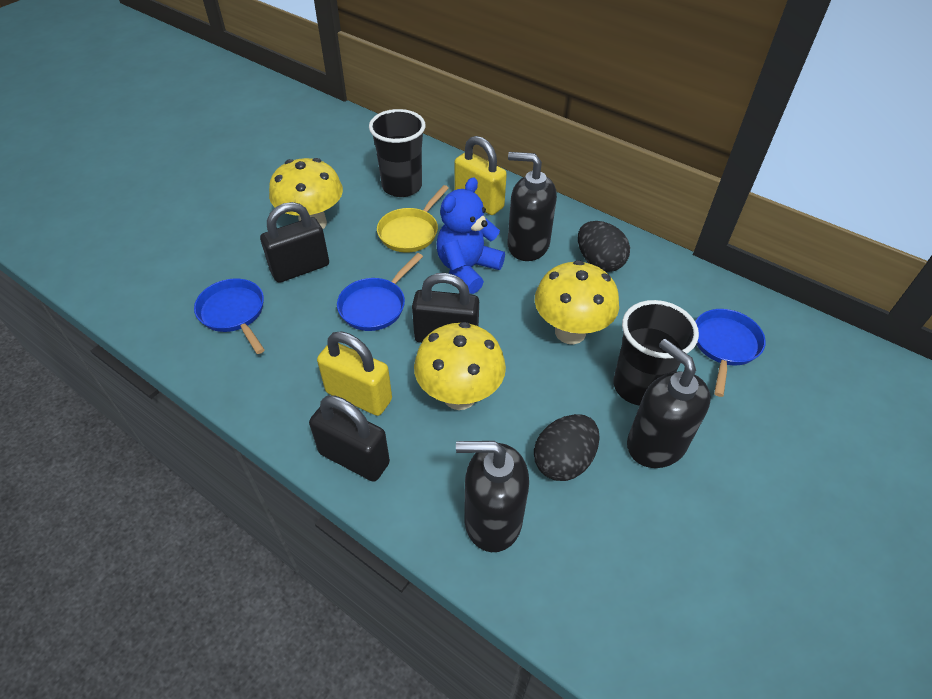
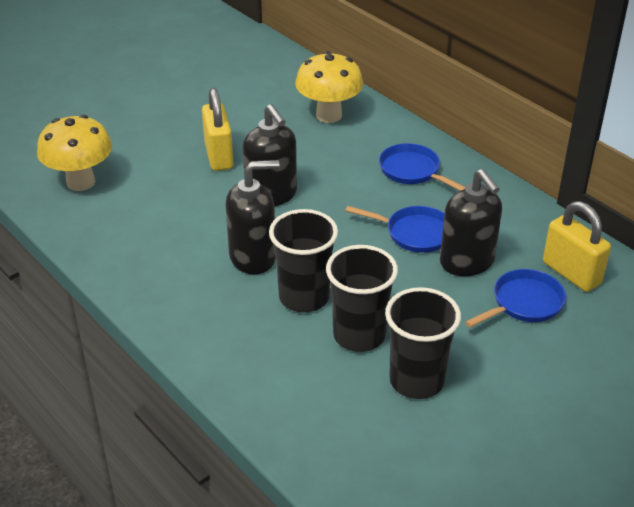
black cup: [369,109,426,197] [613,300,699,406] = 2 -> [269,209,338,312] [326,245,398,352] [385,287,461,399] = 3
black egg: [534,414,600,481] [578,221,630,272] = 2 -> none = 0
black padlock: [260,202,329,283] [309,395,390,482] [412,273,479,343] = 3 -> none = 0
blue teddy bear: [436,177,505,294] = 1 -> none = 0
yellow mushroom: [269,158,343,229] [414,322,506,410] [535,260,619,344] = 3 -> [37,115,112,191] [295,51,363,123] = 2
yellow pan: [377,185,449,253] = 1 -> none = 0

